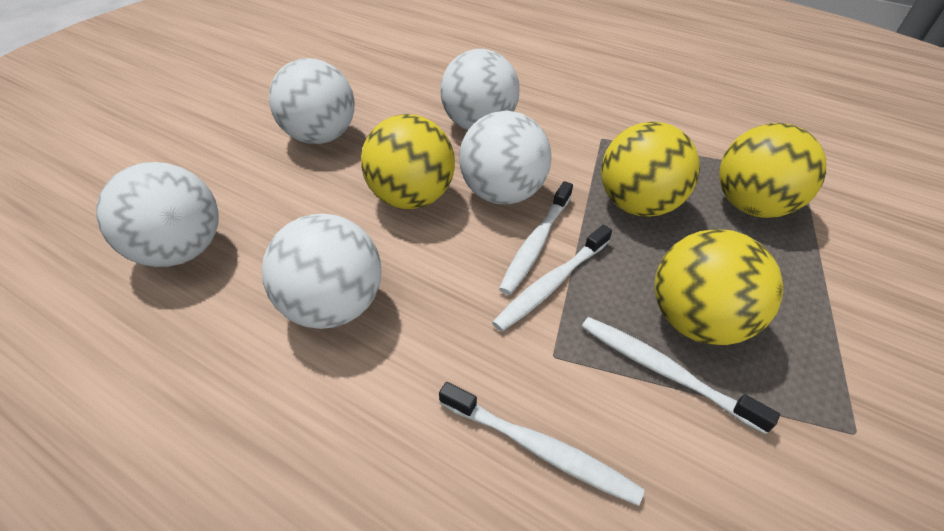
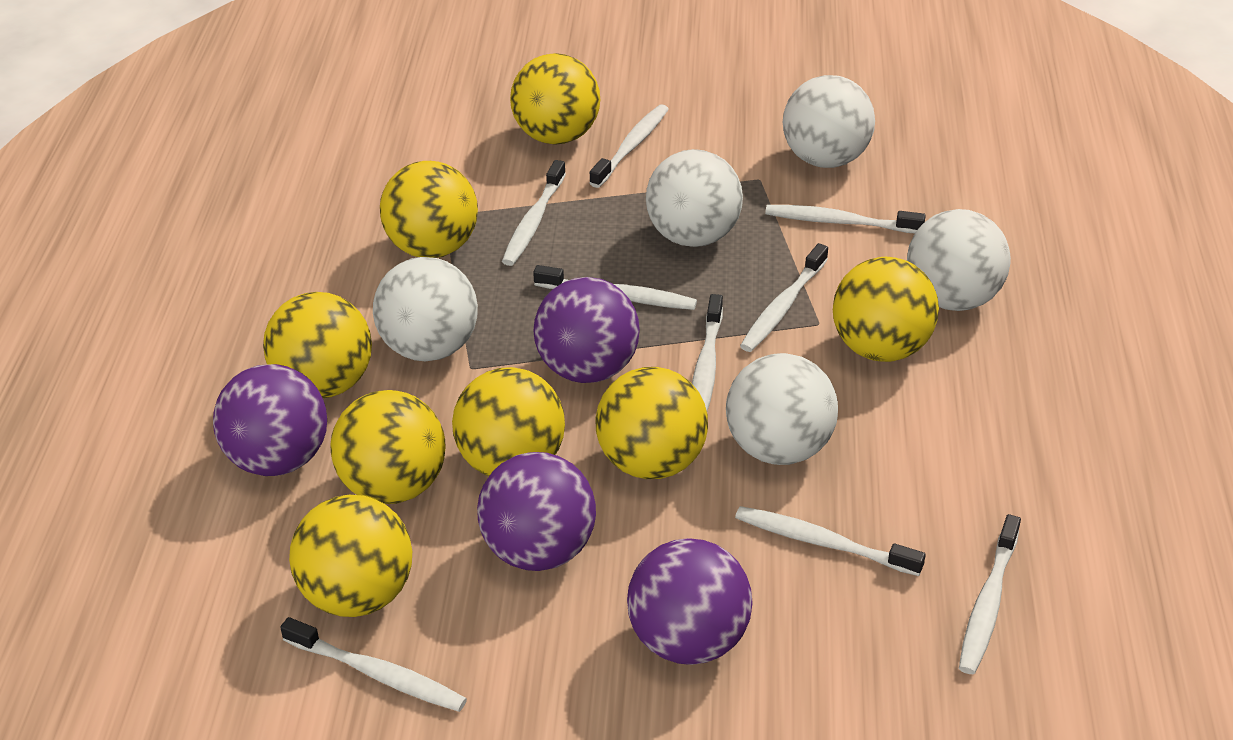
purple ball: none = 0 -> [213,364,327,476] [477,452,596,571] [533,277,640,383] [627,538,753,665] = 4
white toothbrush: [439,382,645,506] [492,225,612,332] [499,181,573,295] [582,317,780,434] = 4 -> [280,617,467,712] [502,160,566,266] [533,265,697,310] [589,104,669,188] [692,294,723,411] [735,506,926,576] [740,243,828,352] [765,205,926,233] [959,514,1021,674] = 9
yellow ball: [361,114,455,209] [601,122,700,217] [655,229,783,345] [719,123,826,218] = 4 -> [263,292,372,398] [289,495,412,617] [330,390,446,504] [380,161,478,258] [452,367,565,476] [510,53,600,145] [595,367,708,479] [833,257,939,362] = 8

